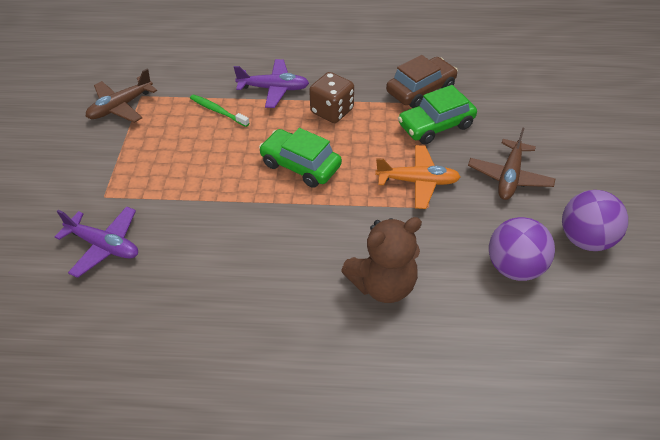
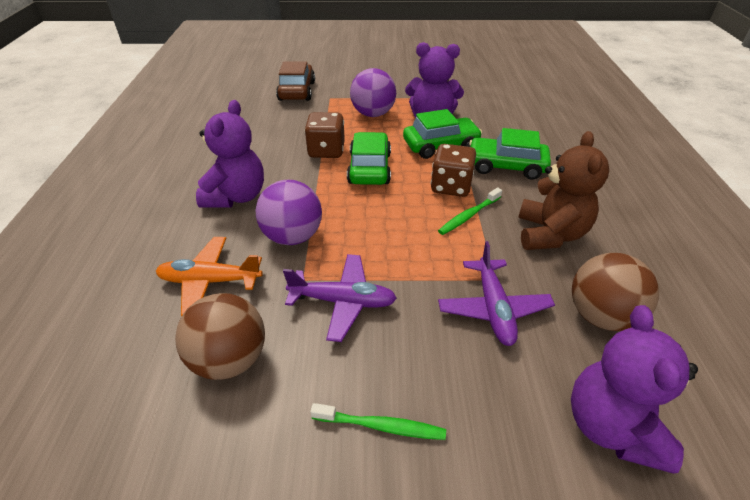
brown ball: none = 0 -> [175,293,265,380] [572,253,659,331] = 2
brown dice: [309,72,354,123] = 1 -> [305,112,345,158] [431,144,476,197] = 2
brown plane: [86,69,157,123] [468,128,556,200] = 2 -> none = 0
green car: [259,128,342,188] [398,85,477,144] = 2 -> [347,132,391,185] [403,109,482,159] [469,128,551,180] = 3
green toothbrush: [190,94,249,127] = 1 -> [310,403,446,440] [438,187,502,235] = 2
purple teddy bear: none = 0 -> [196,100,264,208] [405,42,464,117] [571,305,698,474] = 3

